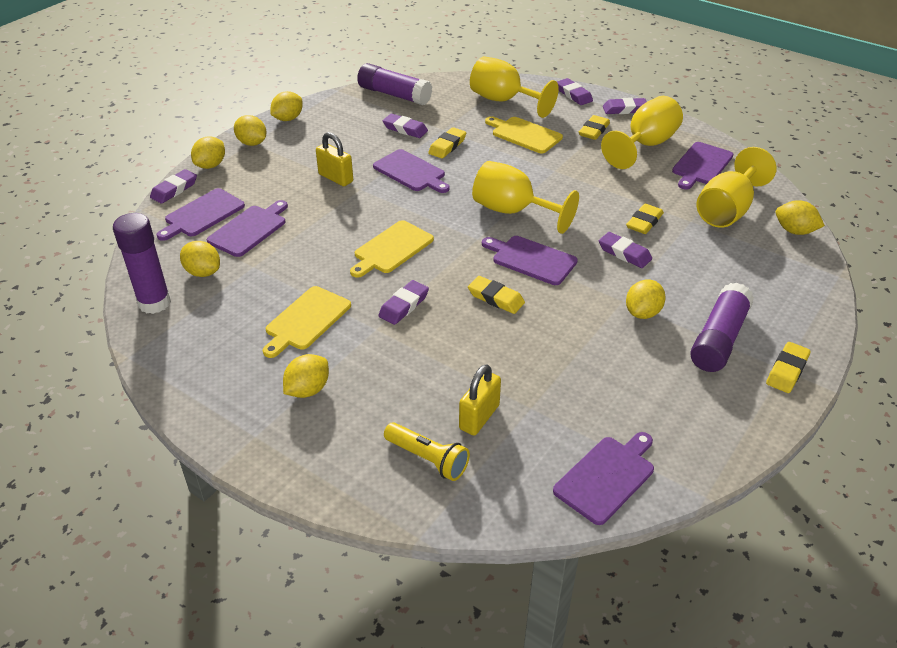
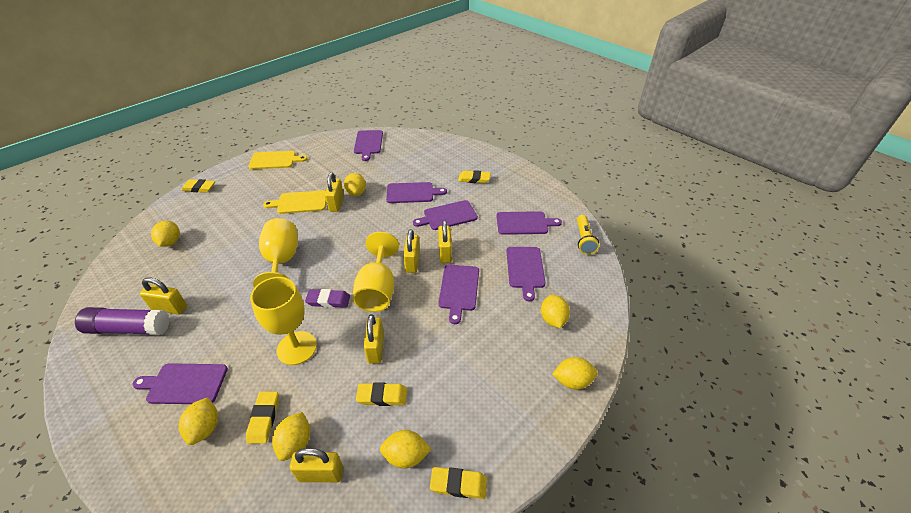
purple cutting board: [157,188,245,241] [207,200,288,257] [373,149,450,193] [482,236,577,285] [553,432,654,525] [672,142,733,189] = 6 -> [132,363,228,404] [354,130,383,161] [386,182,447,203] [413,200,478,230] [438,264,479,324] [496,211,562,235] [506,247,545,302] = 7
purple eraser: [150,169,197,204] [378,280,429,325] [383,114,428,138] [557,78,593,105] [599,232,652,268] [603,98,647,114] = 6 -> [305,289,350,308] = 1
purple glue stick: [113,213,171,314] [357,63,432,105] [690,283,754,372] = 3 -> [75,307,170,335] = 1
yellow cutting board: [263,286,351,358] [350,220,434,278] [485,116,563,153] = 3 -> [248,151,307,169] [263,190,326,214] = 2
yellow goblet: [470,56,559,118] [472,161,579,234] [601,96,683,169] [696,147,777,228] = 4 -> [250,277,317,365] [253,218,298,288] [353,232,399,312] = 3
yellow padlock: [316,132,353,186] [459,364,501,435] = 2 -> [139,277,187,314] [289,448,343,482] [325,172,344,212] [363,314,384,364] [403,229,420,273] [438,220,452,263] = 6

